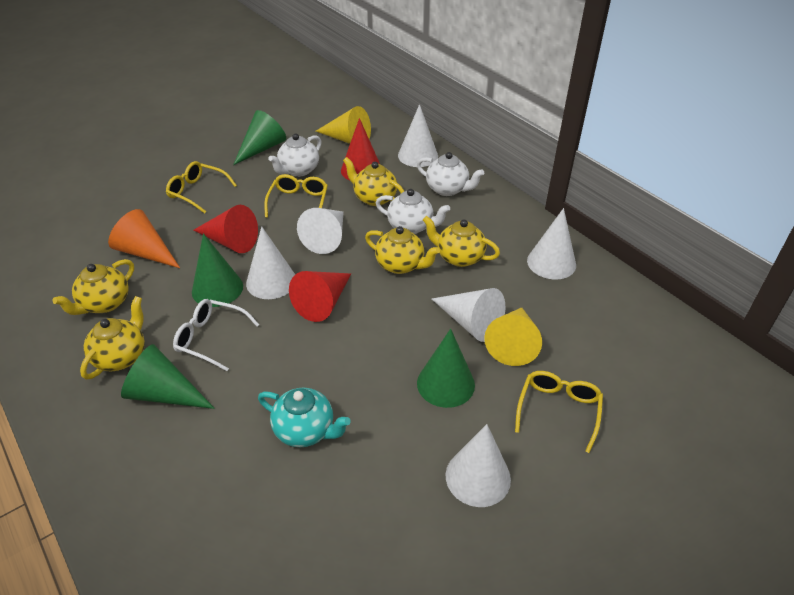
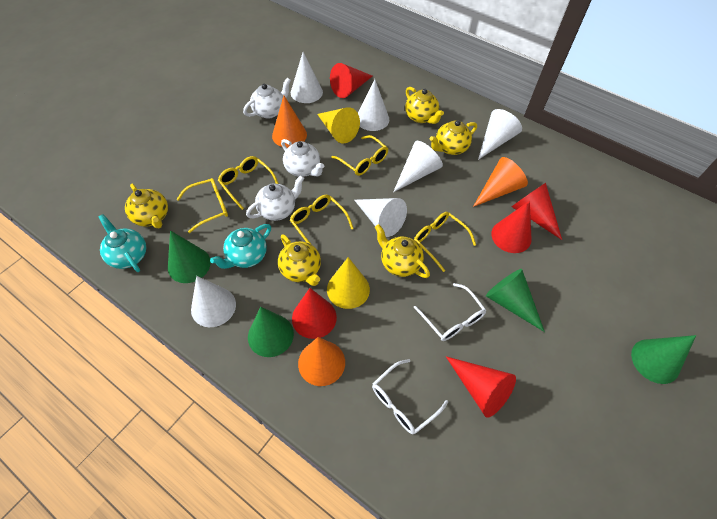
orange cone: [108,209,180,268] = 1 -> [272,96,307,148] [298,337,345,386] [473,157,528,207] = 3
red cone: [193,205,258,253] [289,271,351,322] [341,118,380,180] = 3 -> [292,288,337,339] [330,63,372,98] [446,356,516,418] [491,201,532,253] [512,183,562,240] = 5
turquoise teapot: [258,388,351,447] = 1 -> [99,214,146,272] [210,224,271,269] = 2
white glasses: [173,299,260,371] = 1 -> [372,359,448,434] [414,283,486,341] = 2
yellow glasses: [166,161,237,213] [264,174,328,218] [515,371,603,453] = 3 -> [177,178,228,233] [218,156,279,210] [290,195,354,245] [331,135,389,176] [414,212,476,272] = 5

